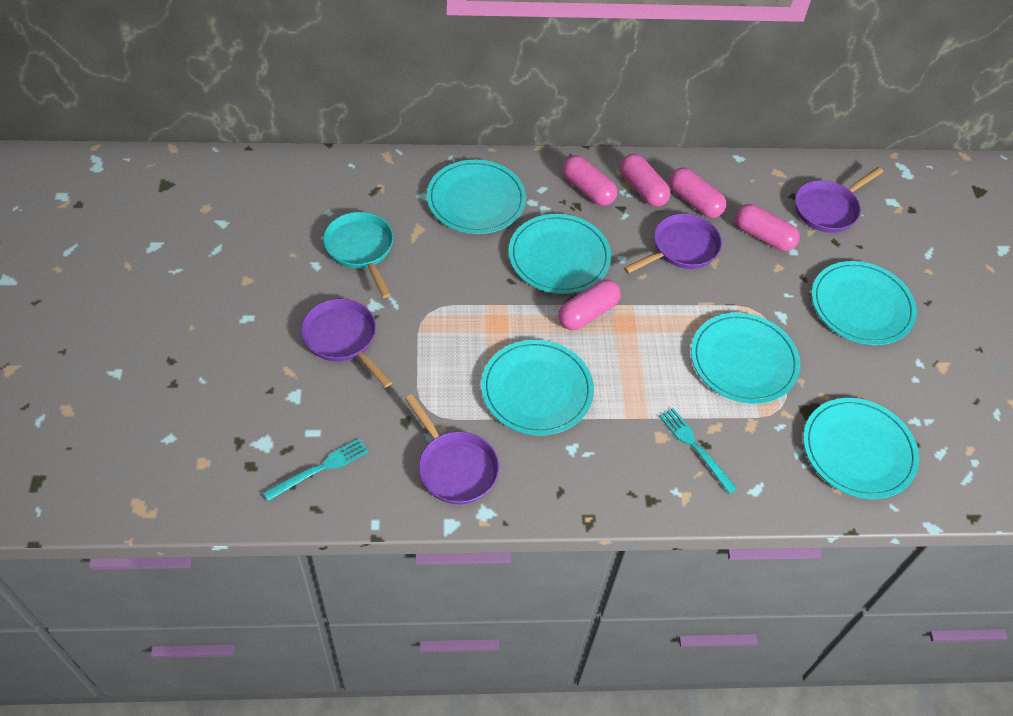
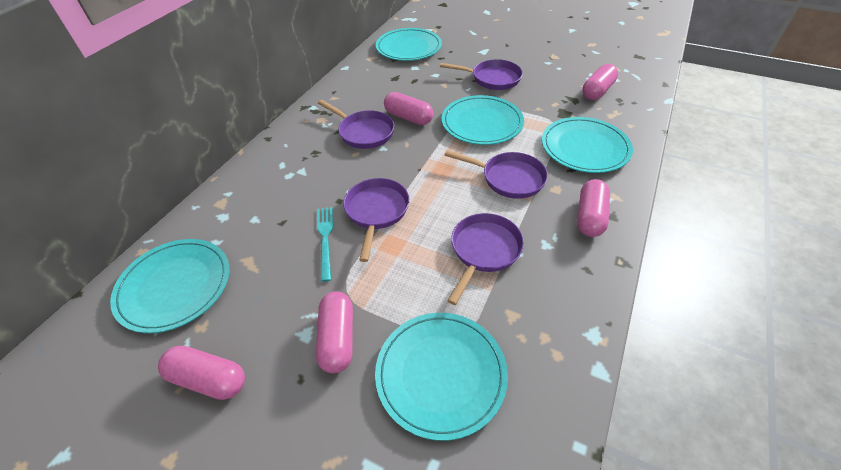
purple pan: [301,299,392,388] [405,394,499,504] [624,214,722,274] [795,167,883,233] = 4 -> [318,100,395,149] [343,178,409,262] [440,59,523,90] [445,150,548,199] [447,213,524,305] = 5
turquoise fork: [263,438,369,501] [659,408,737,494] = 2 -> [317,207,333,282] = 1
turquoise pan: [323,212,394,298] = 1 -> none = 0
turquoise plate: [427,160,526,234] [481,340,594,436] [509,214,611,294] [691,313,801,404] [803,398,919,499] [811,261,917,345] = 6 -> [110,239,230,333] [375,313,508,441] [376,28,442,61] [442,95,524,145] [542,117,633,173] = 5

